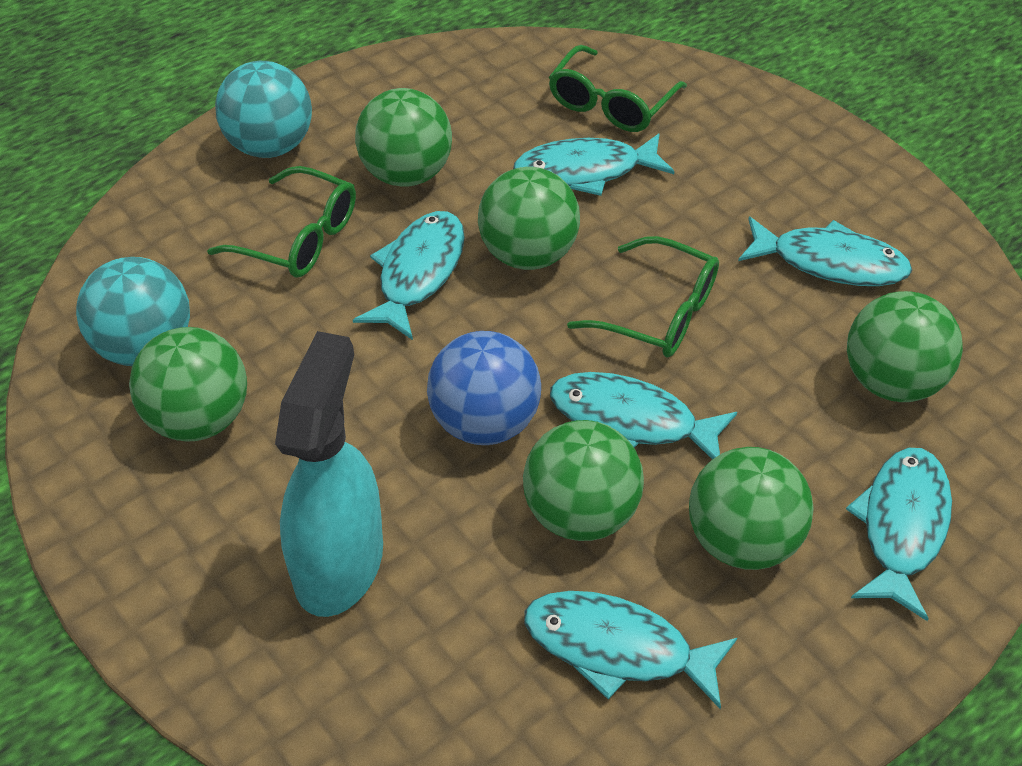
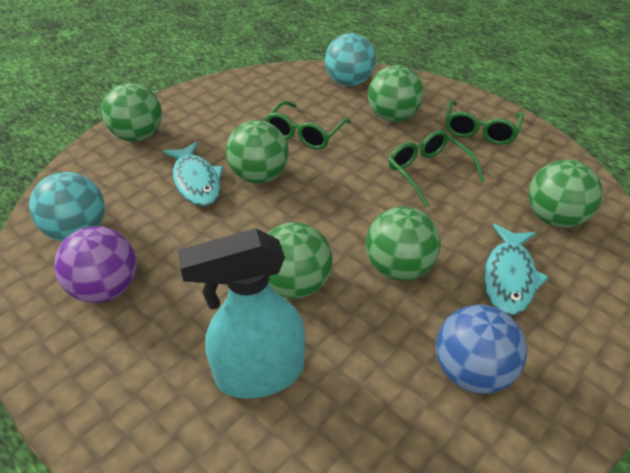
purple ball: none = 0 -> [54,226,137,303] = 1
turquoise fish: [353,211,465,340] [513,133,675,196] [524,591,737,709] [550,372,737,459] [738,217,912,286] [846,448,952,621] = 6 -> [163,142,223,206] [484,224,549,315] = 2

